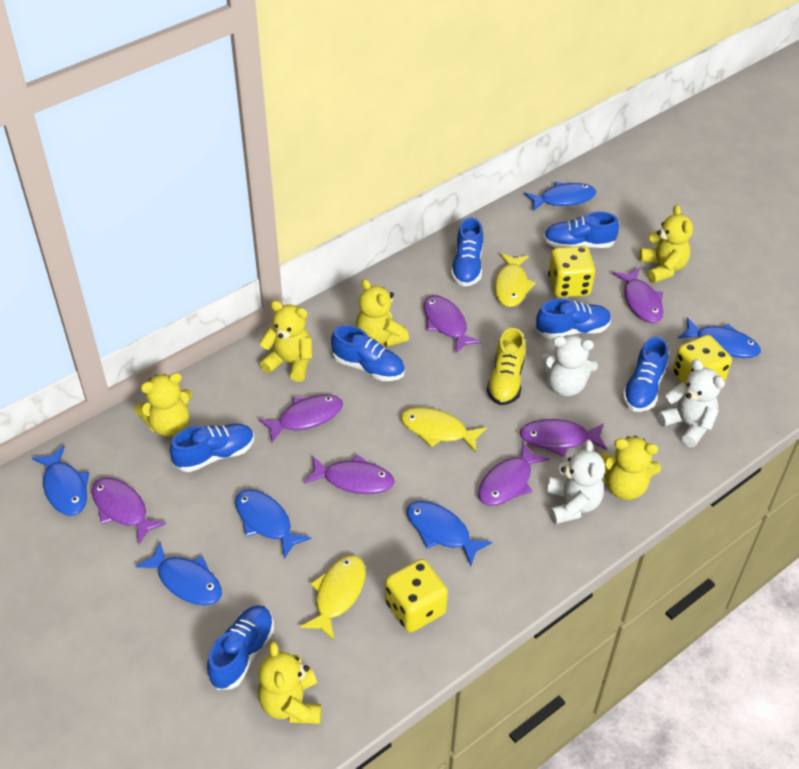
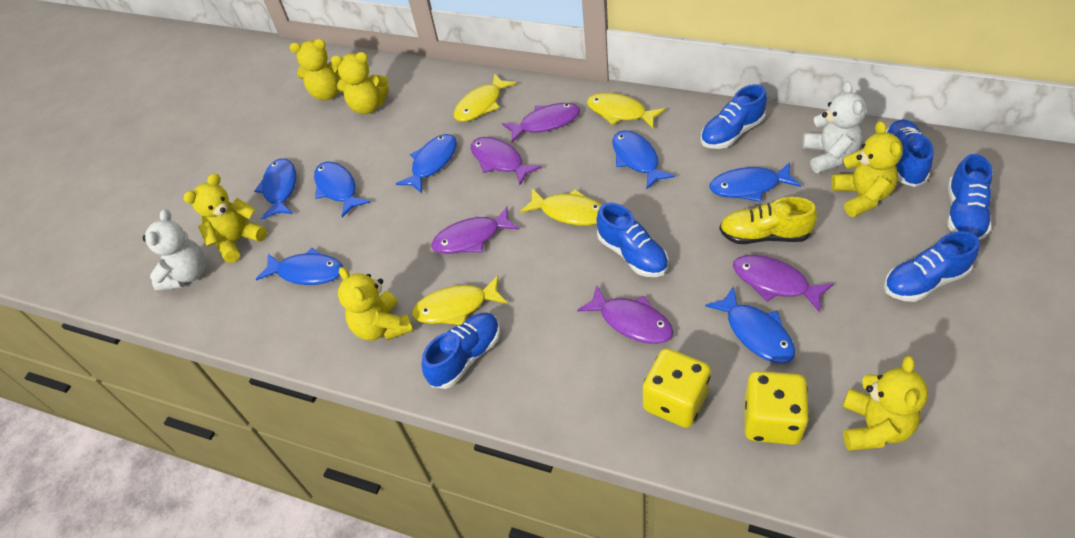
blue fish: [32,445,89,516] [136,542,222,605] [235,489,311,559] [407,501,492,566] [524,182,596,211] [678,317,761,358] = 6 -> [254,158,296,220] [256,247,343,285] [314,162,370,218] [396,134,457,193] [613,130,675,189] [705,286,795,364] [709,162,801,202] = 7
blue shoe: [170,423,254,472] [207,605,274,690] [331,325,405,381] [451,218,483,287] [536,299,611,339] [544,212,619,248] [622,337,668,412] = 7 -> [422,313,500,389] [597,202,668,277] [701,84,767,149] [884,231,979,302] [886,119,934,187] [947,154,992,240] = 6
purple fish: [91,478,166,545] [258,395,343,443] [304,455,394,494] [424,295,482,354] [478,441,550,506] [520,419,607,457] [613,268,664,323] = 7 -> [431,207,520,254] [471,137,542,185] [502,103,580,143] [577,285,673,344] [733,255,834,312] = 5
white teddy bear: [540,335,598,396] [547,439,605,524] [657,359,725,447] = 3 -> [143,209,206,291] [802,81,867,173] = 2
yellow dice: [385,559,448,632] [548,246,595,298] [672,335,732,385] = 3 -> [643,348,711,428] [744,371,809,445] = 2
yellow fish: [300,555,366,640] [401,407,487,452] [495,253,536,307] = 3 -> [412,276,507,325] [454,73,516,122] [520,189,601,226] [587,93,665,129] = 4

